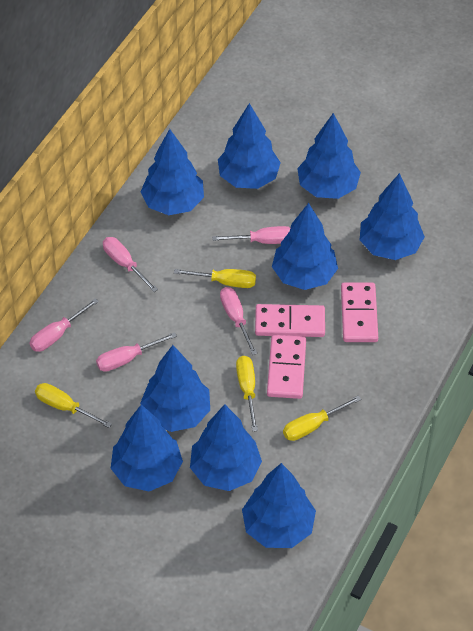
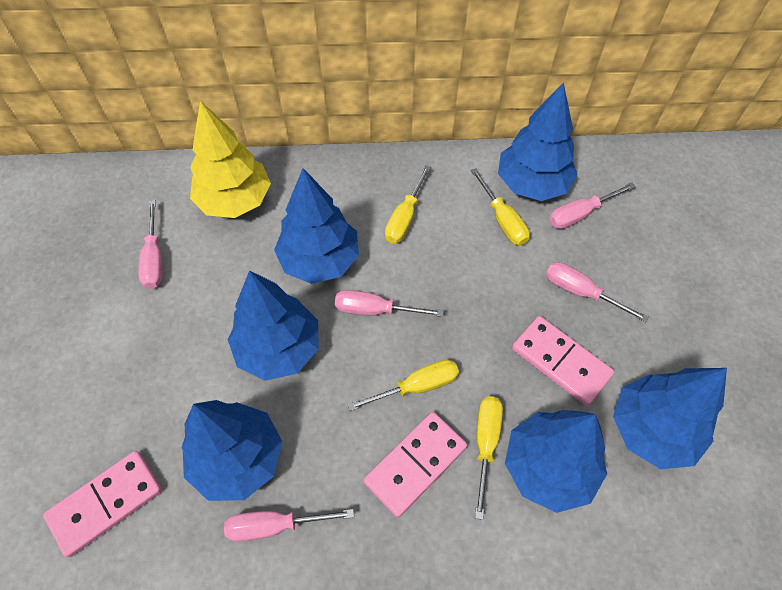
blue tree: [111,405,183,491] [140,345,210,432] [141,129,204,215] [190,404,262,491] [218,103,281,189] [242,463,316,548] [272,203,338,290] [297,113,361,199] [360,173,425,260] = 9 -> [182,400,282,501] [228,270,319,381] [274,168,359,284] [498,82,578,201] [505,410,607,513] [613,368,727,469] = 6
yellow tree: none = 0 -> [190,101,271,218] = 1

